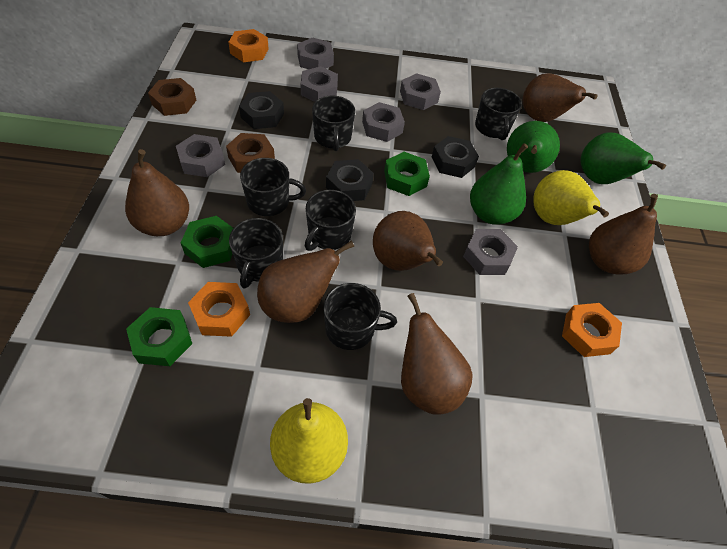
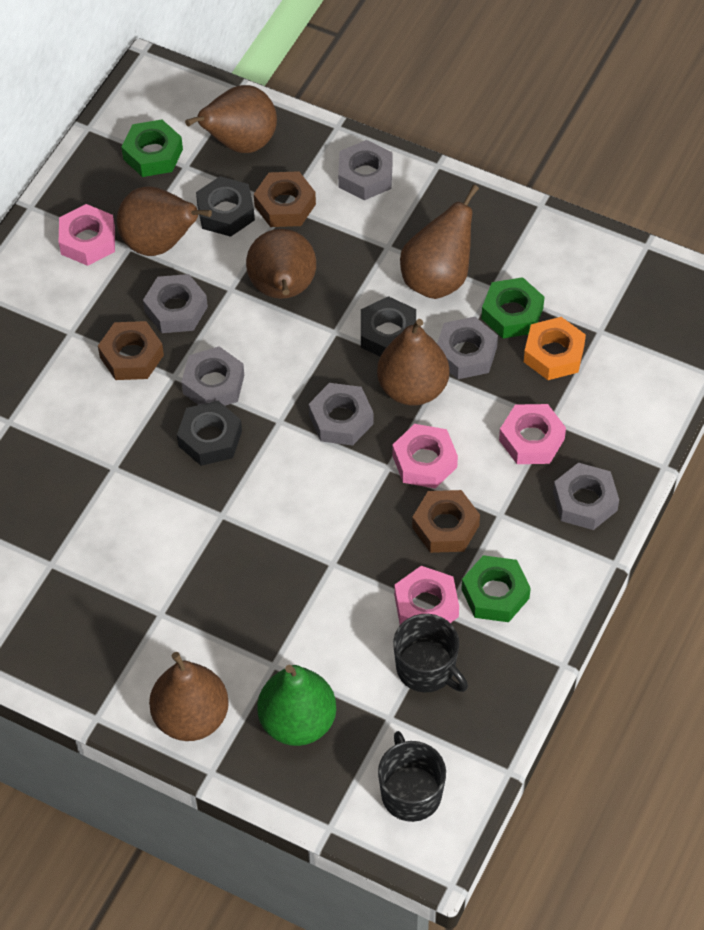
black mug: [229,218,283,289] [240,158,306,216] [305,190,356,251] [312,95,355,151] [324,283,397,350] [475,88,522,140] = 6 -> [378,731,446,822] [393,614,468,692] = 2
brown nut: [148,78,196,116] [226,133,275,173] = 2 -> [98,321,164,380] [254,171,316,227] [412,490,480,553] = 3
green pear: [470,143,528,225] [507,121,560,173] [581,133,666,184] = 3 -> [257,665,336,746] = 1
orange nut: [188,282,250,337] [228,29,269,62] [562,303,622,357] = 3 -> [524,317,586,380] = 1
pink nut: none = 0 -> [59,204,115,266] [392,424,458,489] [394,566,459,625] [499,404,566,464] = 4
yellow pear: [270,398,348,484] [533,170,609,225] = 2 -> none = 0

